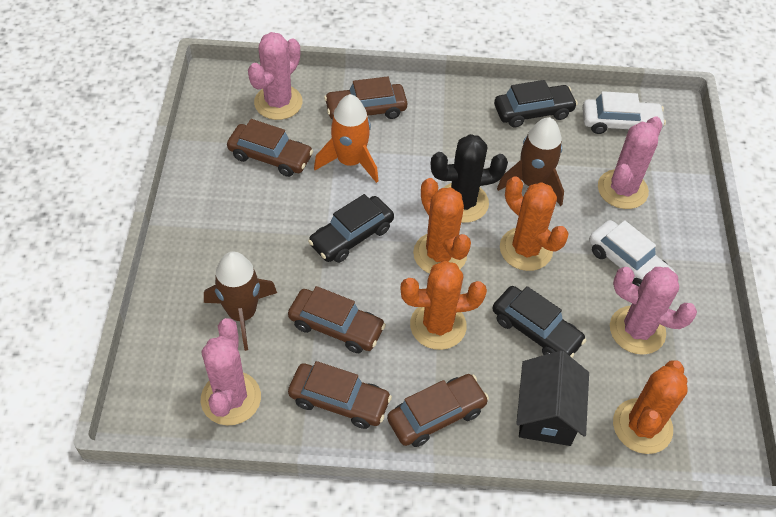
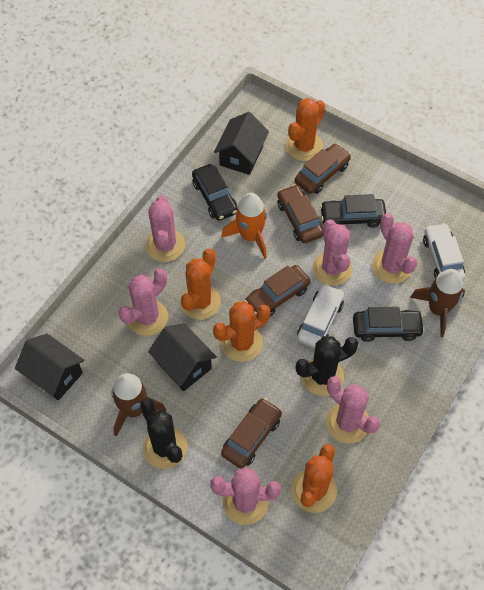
black cactus: [431,134,508,223] = 1 -> [140,398,187,469] [295,336,358,396] = 2
black house: [516,350,589,446] = 1 -> [15,334,85,400] [148,323,217,391] [214,112,269,175] = 3
brown car: [227,119,313,177] [288,286,386,353] [288,361,392,429] [324,76,407,120] [387,374,489,447] = 5 -> [221,398,282,468] [245,265,311,317] [277,184,323,243] [295,143,351,194] = 4
pink cactus: [201,318,261,425] [248,32,302,120] [598,117,663,209] [610,267,697,355] = 4 -> [118,269,168,336] [145,196,185,262] [210,467,281,525] [312,219,353,286] [326,376,380,444] [372,213,418,284] = 6

